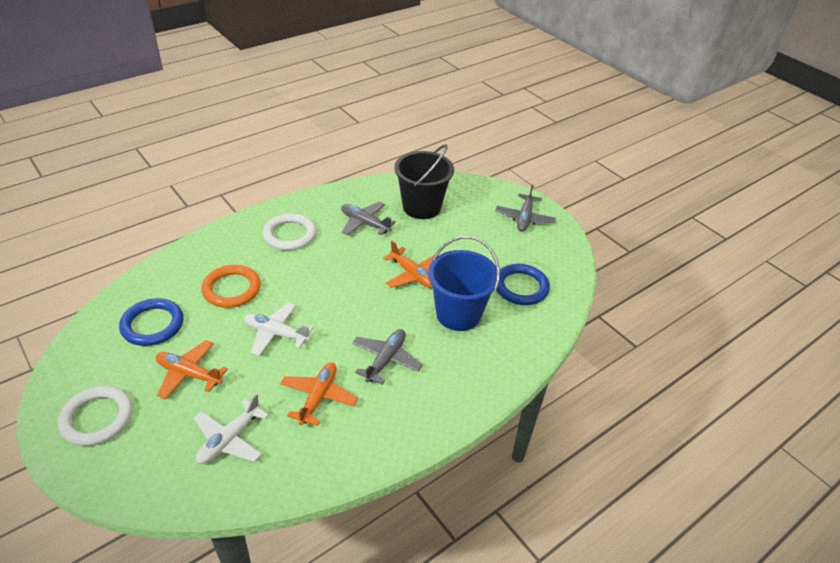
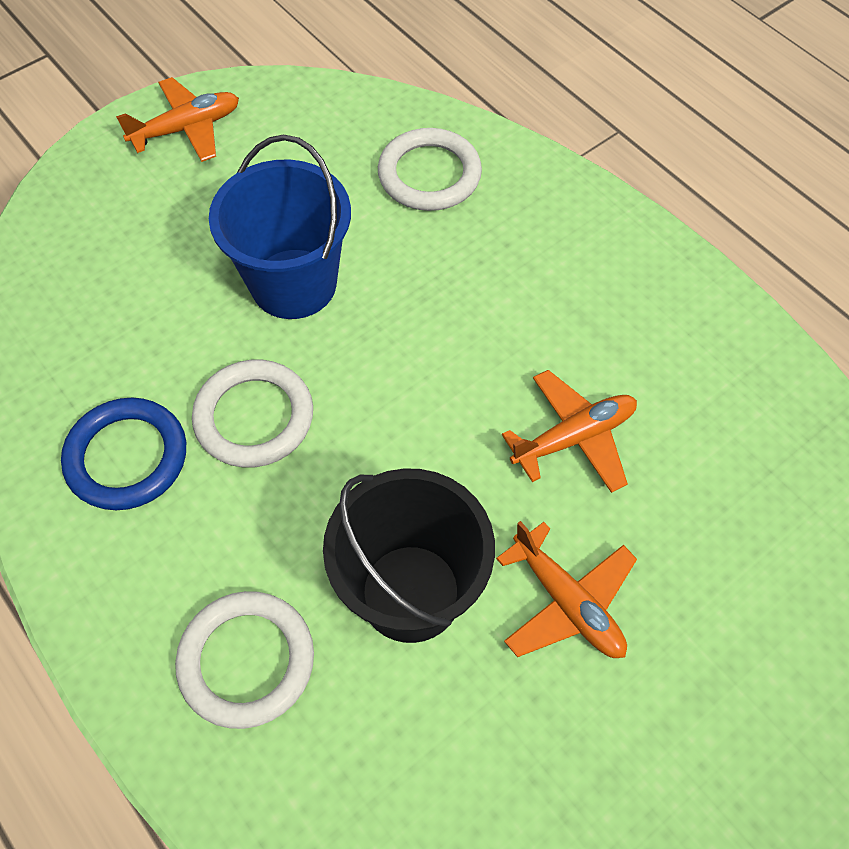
blue ring: [119,298,184,346] [496,264,550,305] = 2 -> [61,398,186,510] = 1
grey plane: [341,202,396,236] [352,329,423,385] [495,185,556,232] = 3 -> none = 0
orange ring: [201,265,261,308] = 1 -> none = 0
white plane: [194,393,269,464] [244,302,313,356] = 2 -> none = 0
white ring: [58,386,132,446] [263,213,316,250] = 2 -> [175,591,314,729] [192,360,313,468] [378,128,482,211] = 3

